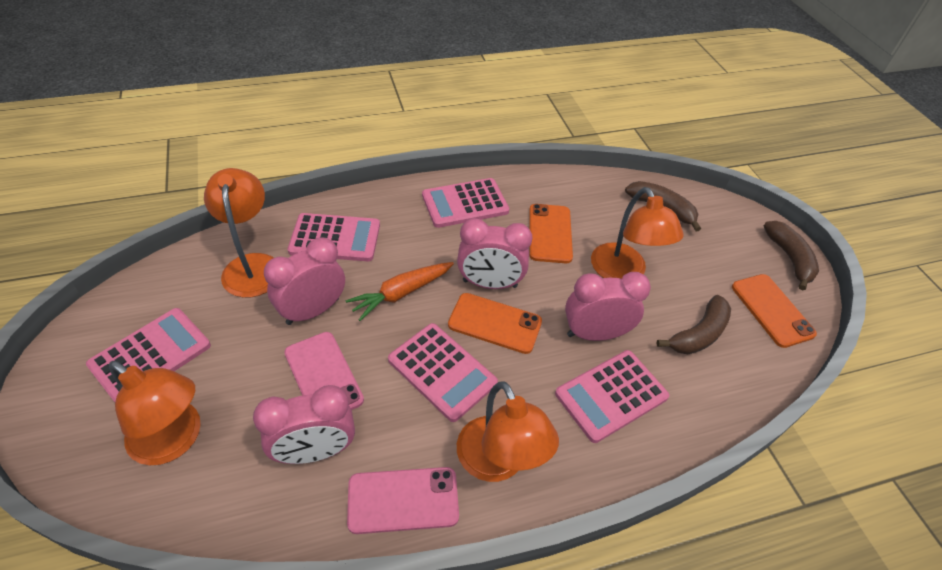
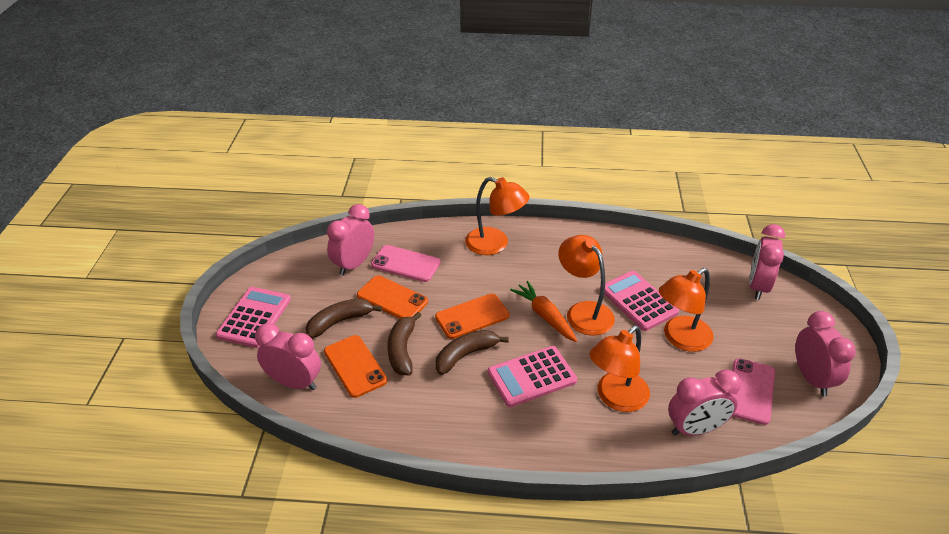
pink calculator: [86,308,211,402] [287,213,380,261] [388,323,498,422] [422,178,509,228] [555,350,669,443] = 5 -> [216,287,291,348] [488,346,577,407] [600,271,679,331] = 3
pink clock: [253,385,355,464] [264,237,345,325] [457,218,532,289] [565,272,651,341] = 4 -> [255,323,321,390] [327,204,374,276] [668,370,741,436] [749,224,785,300] [795,311,856,396] = 5

